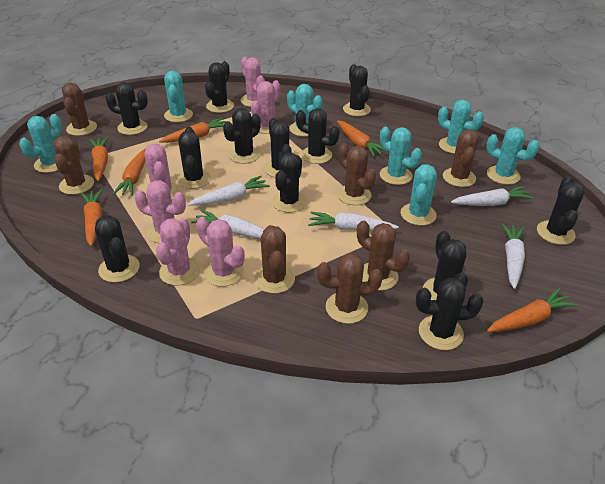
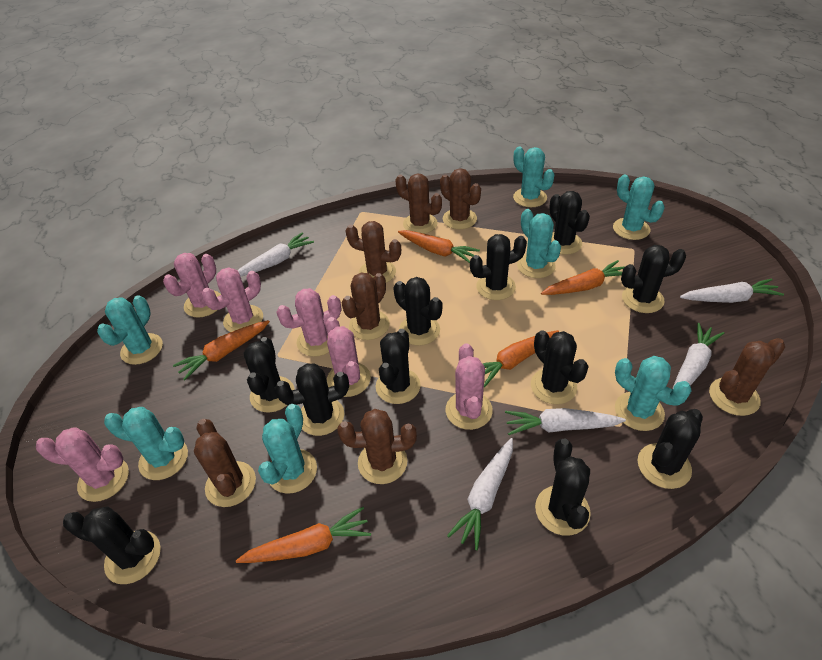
black cactus: [95,215,140,283] [105,82,148,135] [177,127,211,189] [205,61,234,113] [223,108,261,164] [264,118,292,177] [272,152,307,213] [296,108,339,164] [343,64,371,116] [416,278,484,350] [423,231,468,300] [537,176,585,245] = 12 -> [63,506,161,584] [244,337,295,413] [275,363,349,436] [376,329,421,404] [393,277,442,346] [470,234,527,300] [531,330,589,404] [535,439,591,536] [549,191,590,255] [621,245,686,313] [638,409,703,489] = 11
orange carrot: [81,189,102,246] [90,137,109,181] [113,149,146,196] [159,118,226,143] [337,120,388,157] [487,288,578,332] = 6 -> [173,320,270,380] [236,507,371,563] [398,230,480,263] [483,330,559,387] [541,260,625,295] = 5

